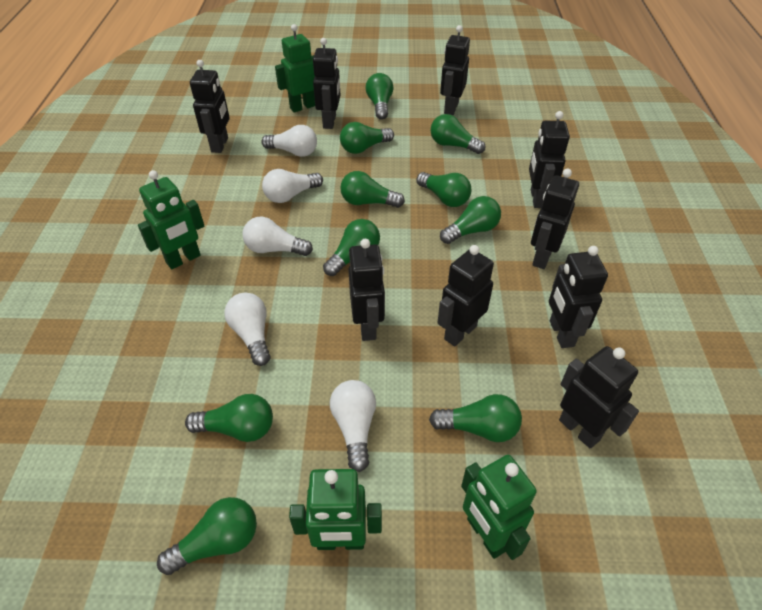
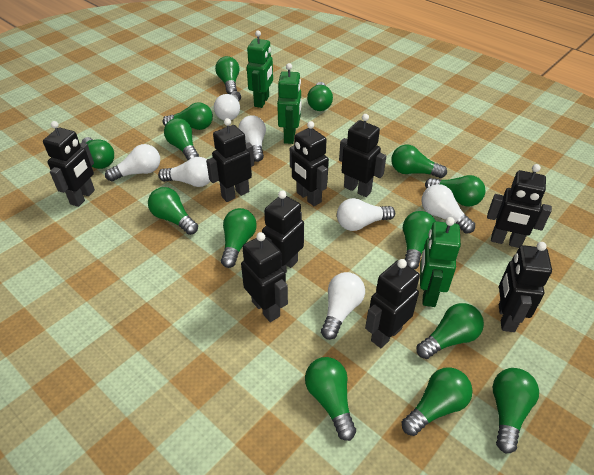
green light bulb: [157,497,257,575] [185,394,273,442] [323,219,380,276] [340,122,394,154] [340,171,405,208] [366,73,393,120] [416,172,471,207] [429,394,522,442] [431,114,485,154] [440,196,501,244] = 10 -> [82,137,114,169] [148,187,198,235] [163,102,213,130] [164,118,199,160] [215,56,240,94] [221,208,257,268] [305,357,356,441] [307,82,333,111] [391,145,447,178] [402,367,472,436] [403,211,435,270] [416,303,484,359] [425,175,486,207] [493,368,539,453] = 14
green robot: [138,170,204,269] [275,24,315,113] [289,469,382,550] [461,455,537,560] = 4 -> [247,31,273,108] [277,63,301,144] [420,217,461,307] = 3
white light bulb: [224,293,271,366] [242,217,313,256] [261,125,317,157] [262,169,323,203] [330,380,376,472] = 5 -> [105,144,160,182] [158,157,210,187] [214,91,241,120] [238,115,266,162] [321,272,365,340] [337,198,395,231] [421,184,475,234] = 7

